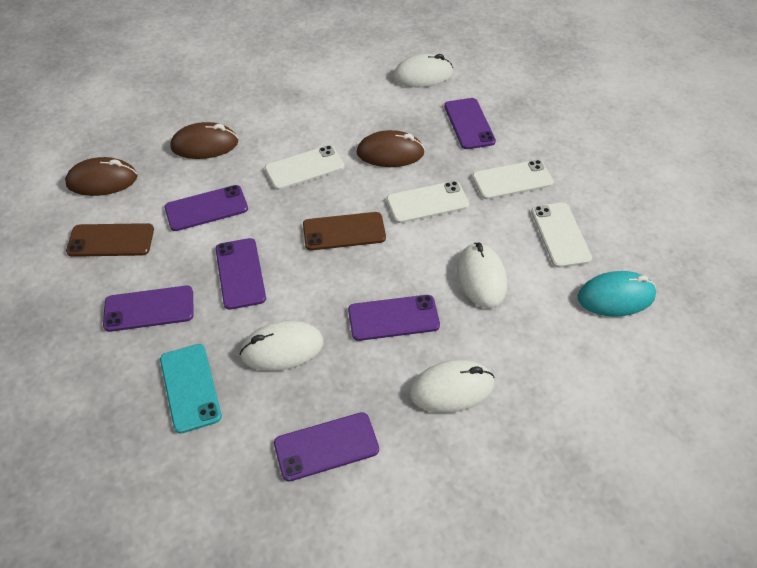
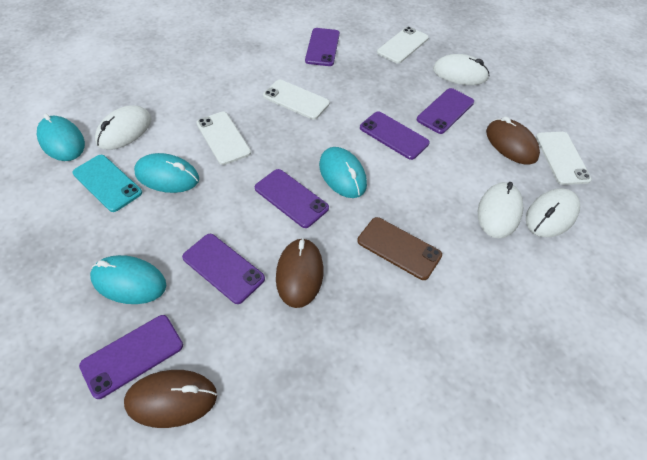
brown phone: [66,223,154,257] [303,212,386,250] = 2 -> [357,217,442,280] = 1
turquoise mouse: [578,271,656,317] = 1 -> [37,114,85,161] [90,255,166,304] [134,153,199,193] [319,147,367,198] = 4

